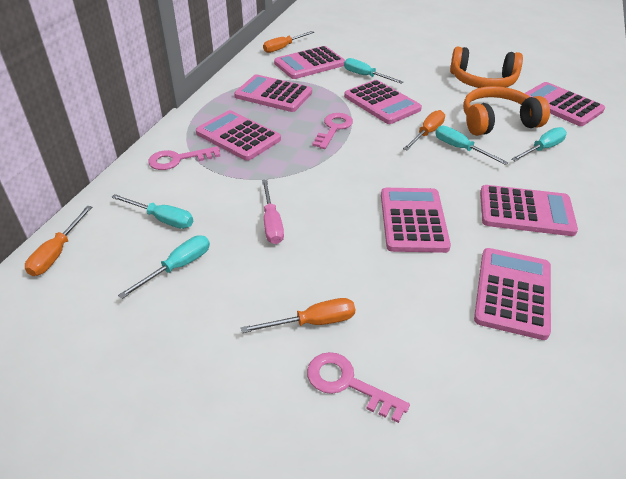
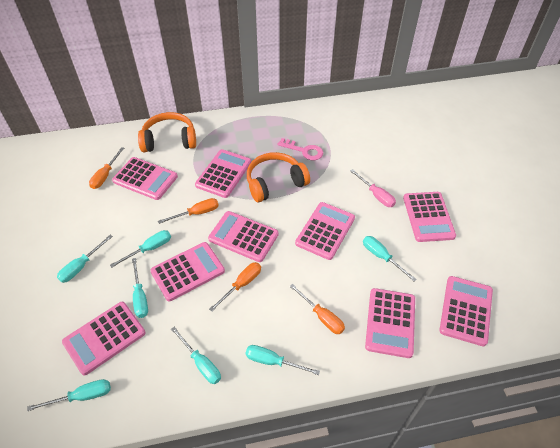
pink calculator: [196,110,281,161] [234,74,312,112] [274,46,345,79] [344,80,422,124] [381,188,451,253] [474,248,551,340] [480,185,578,236] [525,82,605,126] = 8 -> [62,302,146,375] [112,157,178,200] [150,242,225,301] [195,149,251,198] [208,211,279,262] [295,202,355,260] [365,288,415,358] [403,192,456,242] [439,276,493,346] = 9
pink key: [148,146,220,170] [307,352,410,423] [312,113,353,149] = 3 -> [277,138,323,160] = 1
turquoise screwdriver: [111,194,193,229] [118,235,210,299] [344,58,403,84] [435,126,509,165] [511,127,567,161] = 5 -> [27,379,111,411] [57,235,113,283] [110,230,171,268] [132,258,148,318] [171,327,221,384] [245,345,320,375] [363,236,417,282] = 7

